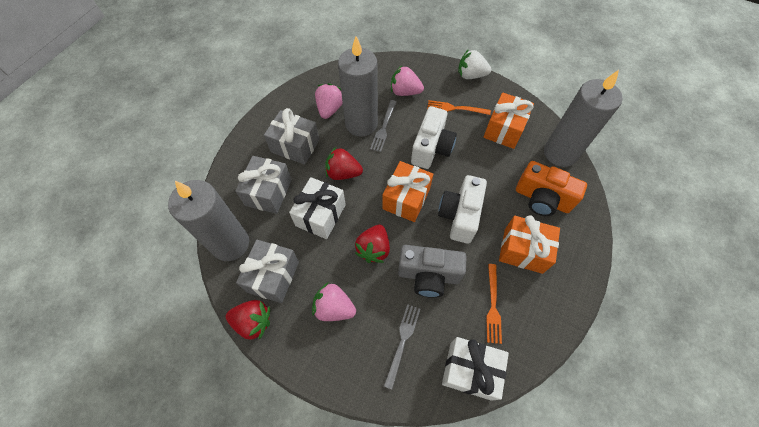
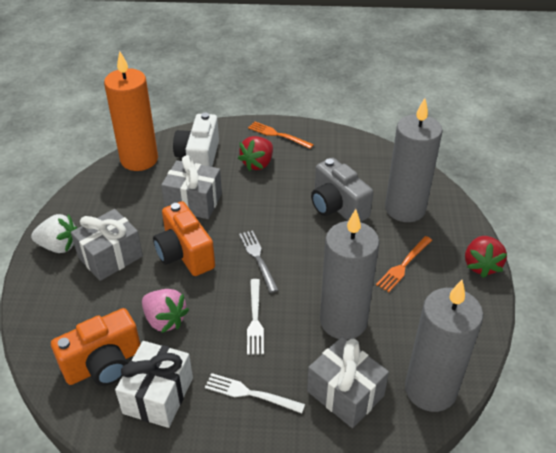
grey fork: [370,100,397,152] [384,304,420,389] = 2 -> [239,230,278,293] = 1
orange camera: [516,161,587,216] = 1 -> [51,308,140,386] [153,201,215,276] = 2
orange candle: none = 0 -> [104,51,158,171] = 1
orange gift: [382,161,433,222] [483,92,534,149] [499,215,560,274] = 3 -> none = 0
pink strawberry: [312,283,356,321] [315,83,343,119] [391,65,424,96] = 3 -> [142,289,189,333] = 1
red strawberry: [226,300,270,340] [325,147,363,180] [355,225,390,263] = 3 -> [238,136,273,171] [465,236,507,278] = 2
white camera: [411,106,457,169] [438,175,487,244] = 2 -> [173,113,219,167] = 1
white fork: none = 0 -> [205,373,305,414] [247,279,264,355] = 2
white gift: [289,177,346,239] [442,337,509,401] = 2 -> [115,341,193,428] = 1

